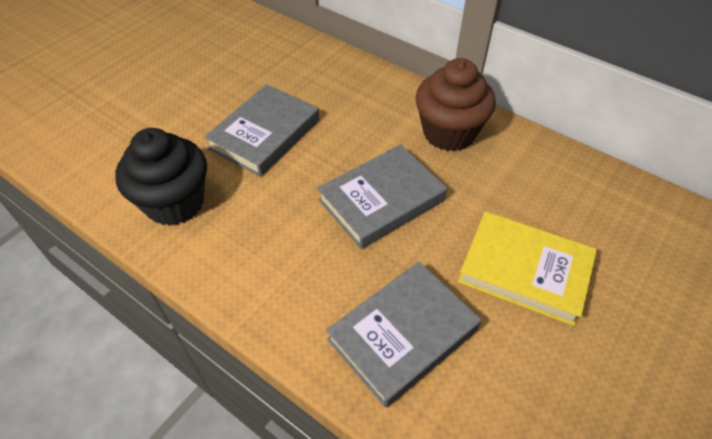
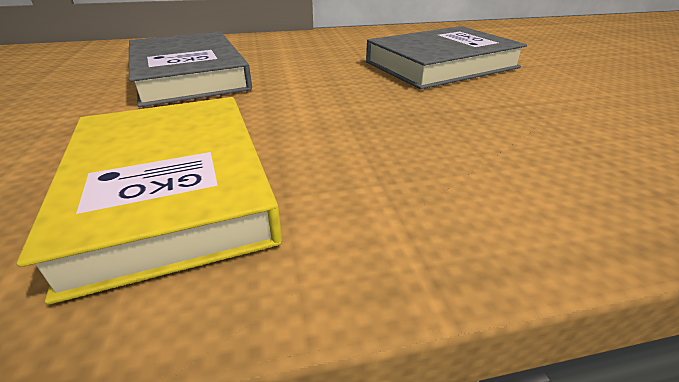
black cupcake: [115,128,207,226] = 1 -> none = 0
brown cupcake: [416,58,496,151] = 1 -> none = 0
grey book: [204,84,319,177] [317,144,447,249] [326,261,481,408] = 3 -> [129,31,252,107] [366,26,527,89] = 2

